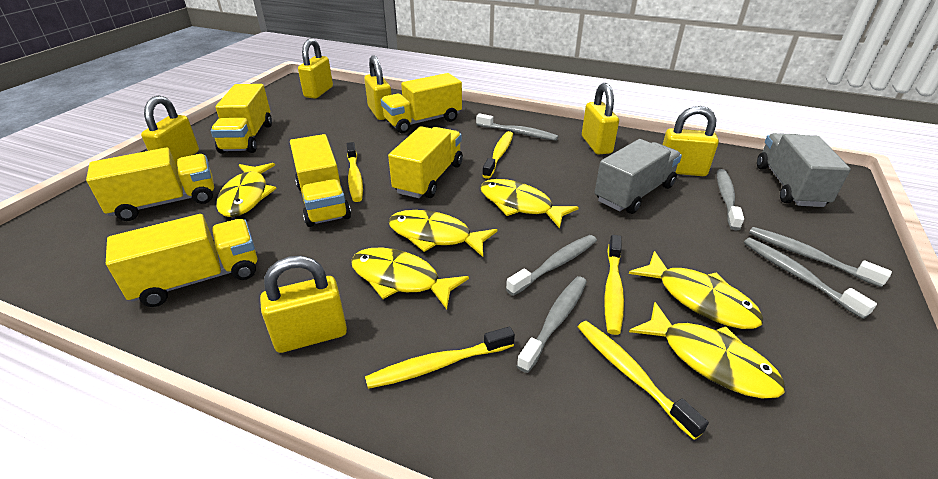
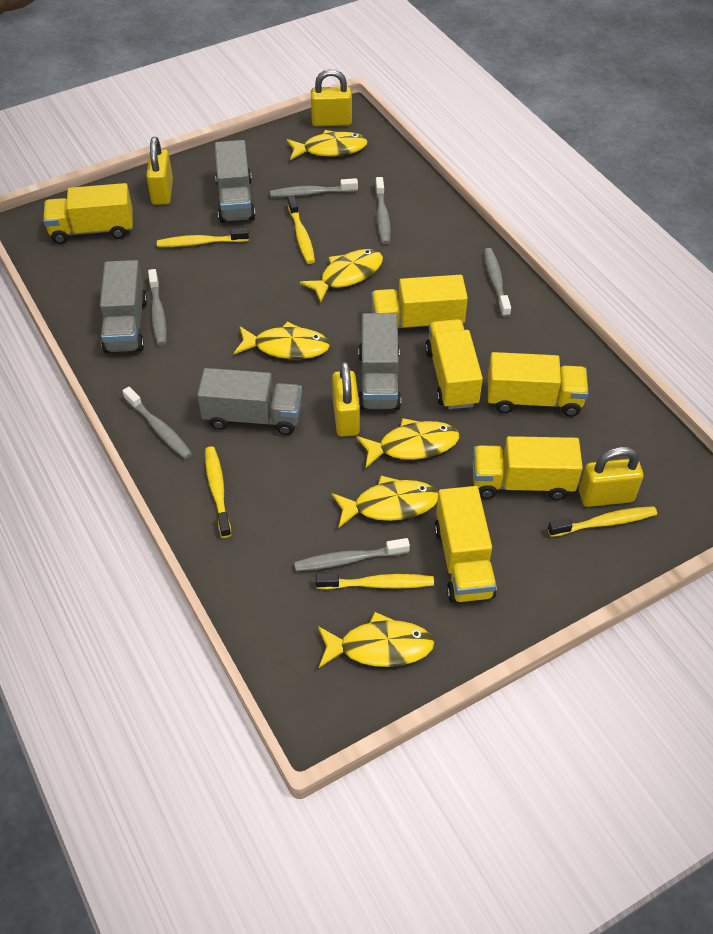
grey truck: [595,139,682,214] [757,133,851,207] = 2 -> [100,260,147,353] [197,368,302,435] [214,140,255,223] [358,313,401,410] = 4
yellow padlock: [141,96,199,166] [260,256,347,353] [298,38,333,99] [364,55,392,120] [582,83,619,154] [663,106,719,176] = 6 -> [146,137,173,205] [311,69,352,126] [332,361,360,437] [579,447,644,507] = 4

